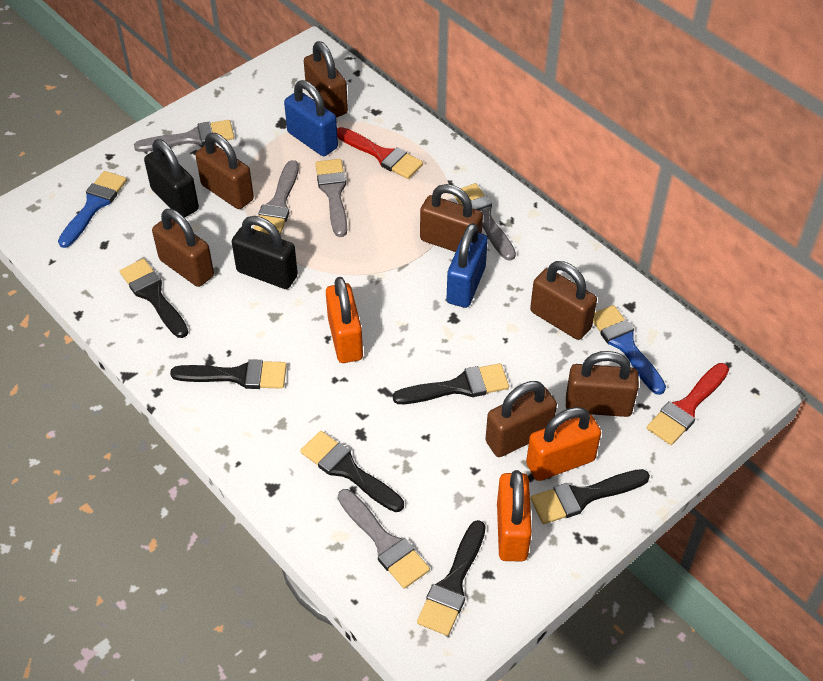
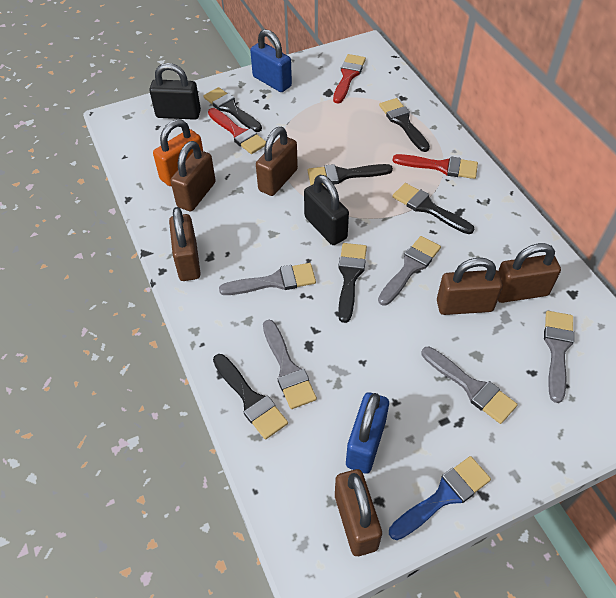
blue brush: [58,171,127,248] [593,305,666,395] = 2 -> [389,456,491,540] = 1
brown padlock: [152,209,214,287] [195,133,254,209] [304,41,348,118] [420,184,483,252] [485,381,557,457] [530,261,597,340] [566,351,639,417] = 7 -> [169,207,201,281] [171,141,216,212] [256,127,298,196] [335,469,382,556] [437,258,503,315] [498,243,561,303] = 6
orange padlock: [326,277,363,363] [497,470,532,561] [526,407,601,481] = 3 -> [153,119,203,186] = 1
red brush: [337,127,423,179] [647,363,729,445] = 2 -> [208,108,266,154] [333,54,366,103] [392,154,478,179] = 3

